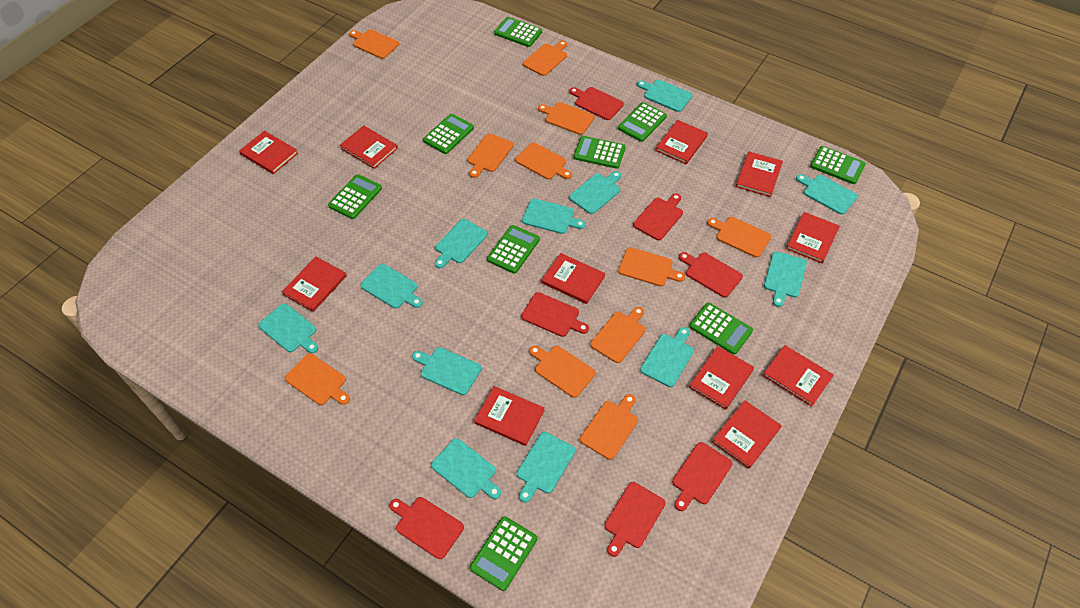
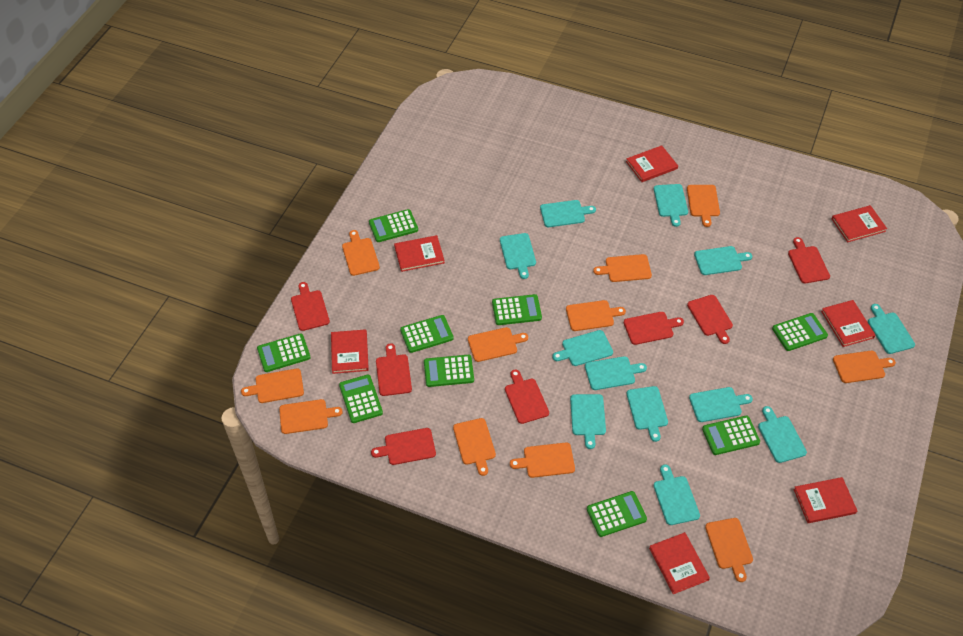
red book: [239,131,298,174] [282,256,347,312] [340,125,398,169] [474,386,545,446] [542,253,605,304] [655,120,708,164] [689,346,754,410] [712,400,782,469] [736,151,783,197] [763,345,833,407] [786,212,840,263] = 11 -> [331,329,369,374] [394,235,445,272] [626,145,678,182] [649,532,710,594] [793,477,857,523] [821,300,876,347] [832,205,887,242] = 7

